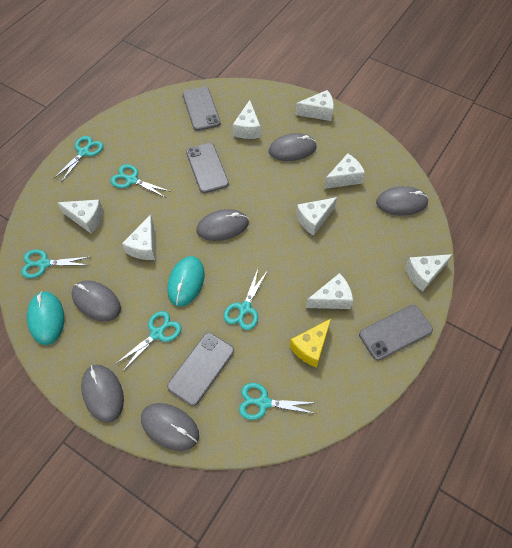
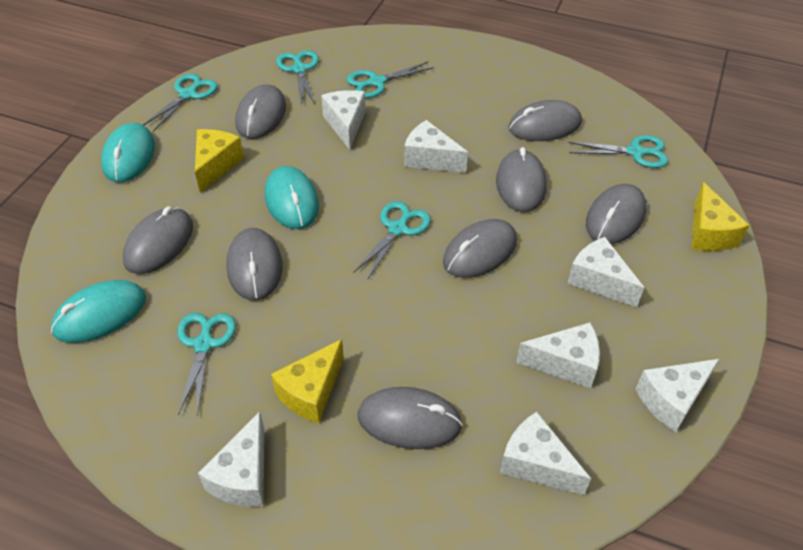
grey mouse: [72,280,121,321] [81,364,124,423] [141,403,199,451] [197,209,249,241] [269,133,317,161] [376,186,429,216] = 6 -> [123,206,193,274] [226,228,282,301] [235,85,286,139] [358,387,463,449] [443,219,517,278] [496,147,547,212] [508,100,582,141] [586,184,646,244] = 8
grey phone: [167,333,234,406] [183,87,221,131] [186,143,229,193] [359,305,433,361] = 4 -> none = 0
turquoise mouse: [27,291,64,345] [167,256,205,306] = 2 -> [51,280,146,343] [101,123,155,183] [265,166,319,229] = 3
white cheese: [57,200,104,234] [122,215,155,260] [233,100,260,139] [295,90,334,121] [296,197,337,236] [306,273,353,309] [324,153,365,189] [405,254,453,292] = 8 -> [198,412,265,507] [321,90,365,150] [404,120,468,173] [500,412,591,495] [516,322,600,389] [567,237,644,307] [636,359,719,432] = 7
yellow cheese: [290,319,331,368] = 1 -> [195,129,244,193] [271,339,344,423] [692,182,749,251] = 3

